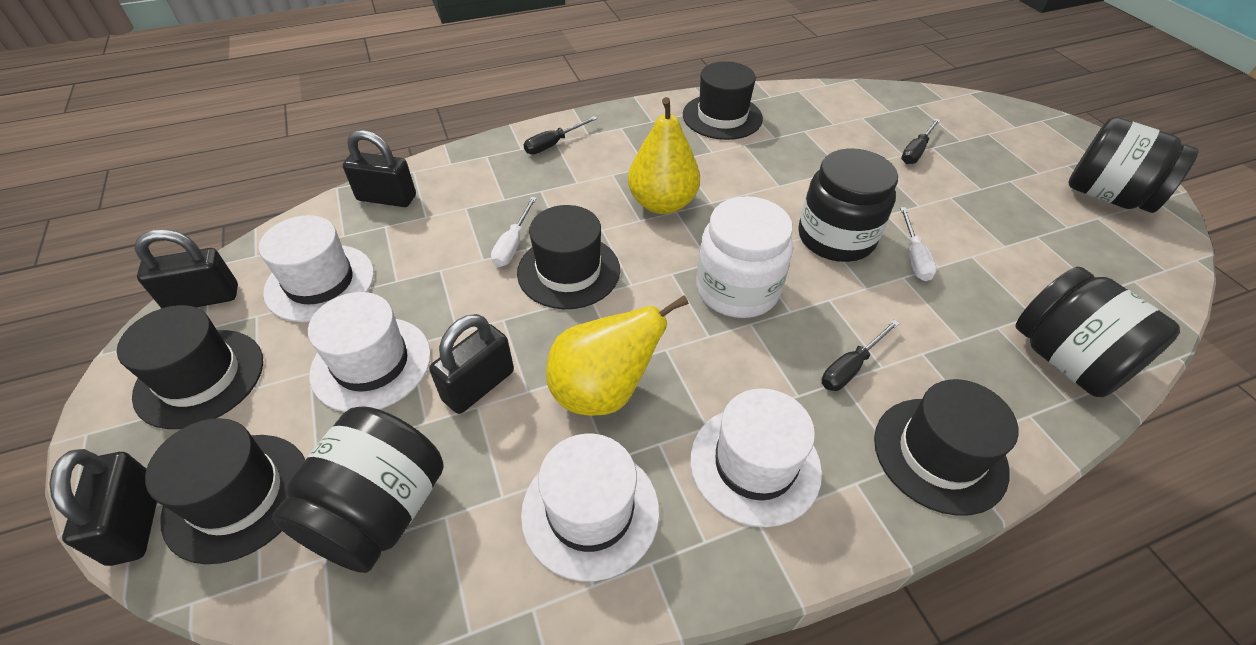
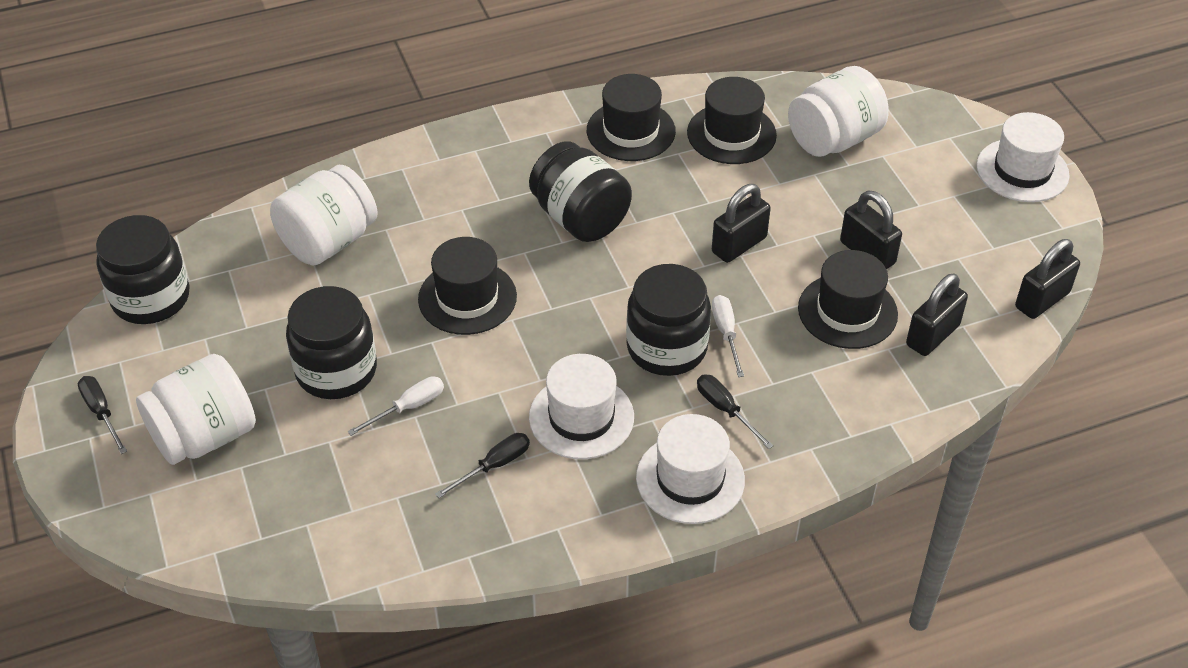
black hat: [117,305,263,429] [145,418,305,564] [517,205,620,309] [683,61,763,140] [874,379,1019,516] = 5 -> [418,237,517,335] [587,74,676,161] [687,77,777,164] [798,250,898,349] = 4
white hat: [259,215,374,322] [308,292,431,412] [521,434,660,581] [690,388,822,527] = 4 -> [529,354,634,459] [636,414,745,524] [976,112,1070,202] = 3
white jar: [696,196,793,318] = 1 -> [136,354,256,465] [270,165,378,265] [788,66,889,157] = 3
yellow pear: [546,295,689,416] [628,97,700,214] = 2 -> none = 0

